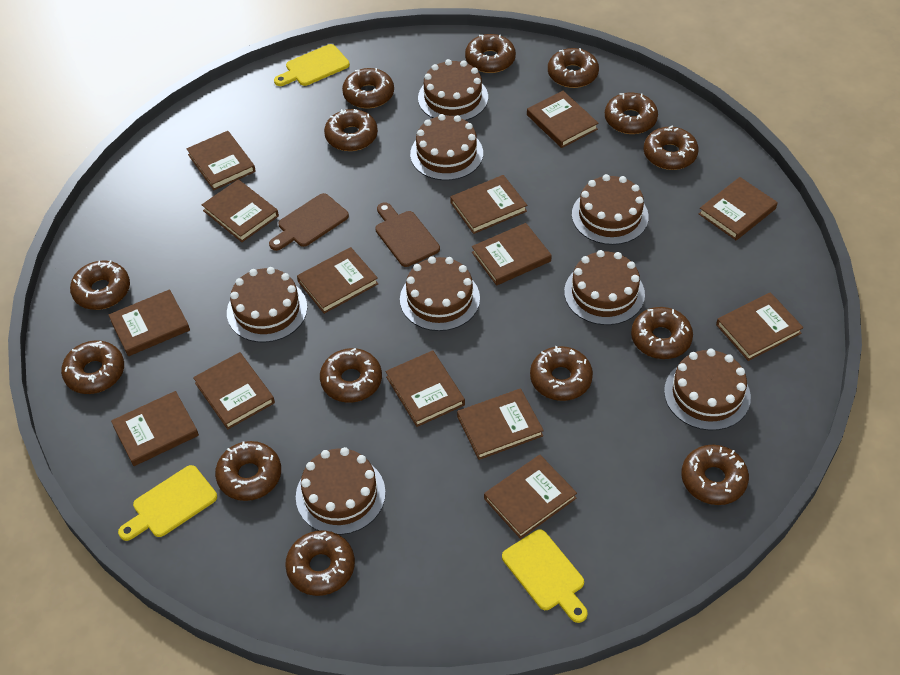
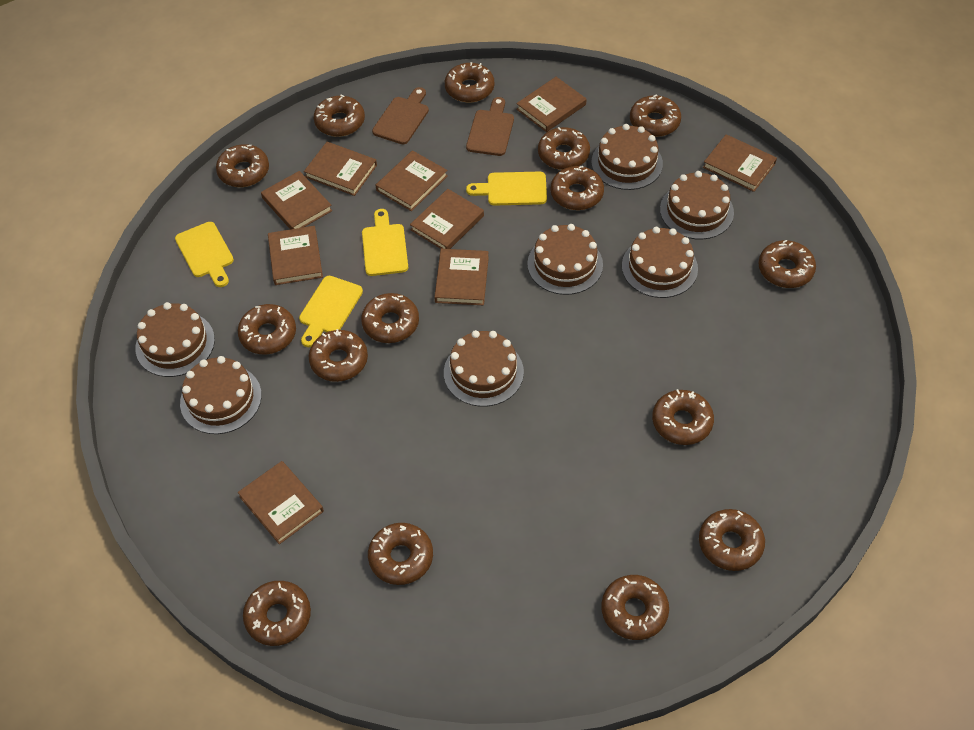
brown book: [109,289,190,356] [111,391,199,466] [186,131,256,190] [193,352,275,429] [202,179,279,242] [297,247,378,314] [386,350,465,427] [450,175,527,234] [457,388,544,460] [472,223,552,286] [484,455,577,539] [527,91,598,148] [699,177,778,240] [716,292,803,361] = 14 -> [238,461,324,544] [261,171,332,229] [268,226,323,285] [304,142,377,196] [376,150,448,211] [410,189,484,249] [434,249,489,305] [516,77,586,132] [703,134,777,192] = 9
brown cake: [227,267,307,343] [296,447,386,535] [400,256,480,331] [410,114,483,180] [418,59,488,120] [564,250,645,325] [572,174,649,245] [664,349,751,431] = 8 -> [135,302,215,377] [180,356,262,434] [444,330,524,407] [527,224,603,295] [591,124,663,190] [622,227,698,298] [660,171,734,240] = 7
brown donut: [61,340,124,394] [70,260,130,310] [215,441,281,501] [285,530,355,596] [320,348,382,403] [324,109,378,151] [342,68,394,109] [465,34,516,73] [530,346,593,401] [548,48,599,88] [605,92,658,134] [631,307,693,359] [644,126,699,170] [681,445,749,505] = 14 -> [216,144,269,187] [238,304,296,354] [243,581,311,646] [309,329,368,382] [314,95,365,137] [361,293,419,343] [368,523,433,585] [445,62,494,103] [538,127,590,170] [550,166,604,210] [601,575,669,640] [630,94,681,137] [652,389,714,445] [699,509,765,571] [758,240,816,288] = 15
yellow cutting board: [118,465,217,541] [274,44,350,86] [502,530,588,623] = 3 -> [175,222,234,287] [299,276,363,347] [362,209,408,276] [466,172,547,206] = 4

